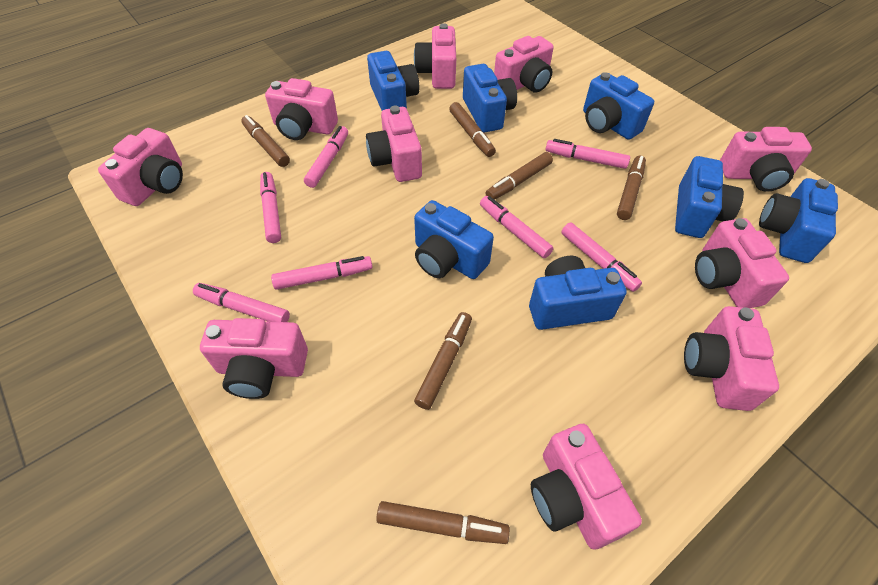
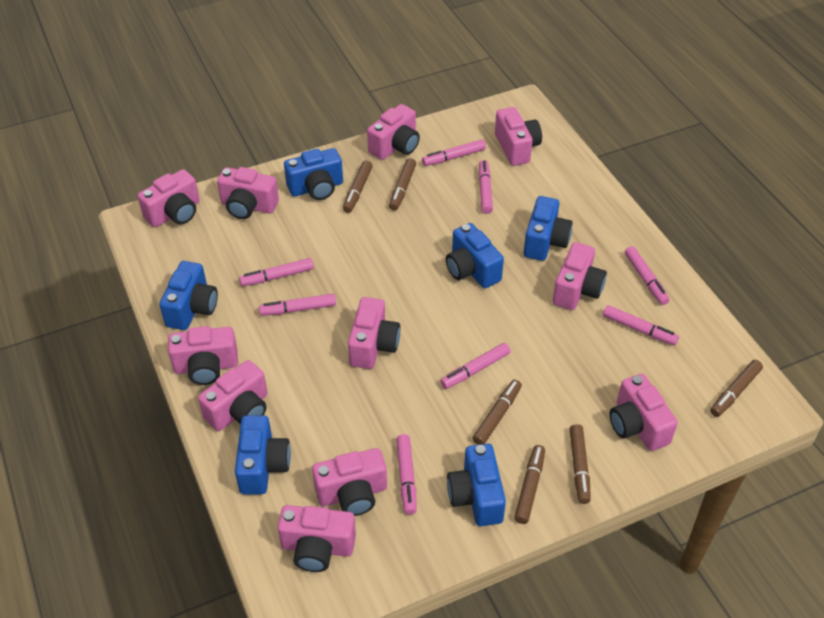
blue camera: [367,51,419,111] [414,200,494,279] [463,64,517,133] [529,256,627,330] [583,72,654,140] [675,156,744,238] [759,178,838,263] = 7 -> [159,261,218,330] [235,415,291,494] [284,148,343,200] [446,223,504,288] [447,444,506,526] [523,196,573,261] = 6
pink camera: [98,128,183,206] [200,318,308,399] [265,78,338,140] [366,106,422,182] [414,23,456,89] [494,36,554,93] [531,424,642,550] [684,306,779,411] [695,218,789,308] [720,127,812,192] = 10 -> [138,169,200,227] [168,326,238,385] [198,360,268,431] [217,167,279,219] [278,505,356,572] [312,448,387,516] [348,297,400,369] [367,104,420,160] [495,107,542,166] [553,242,607,310] [610,374,678,451] = 11
pink marker: [193,283,290,322] [260,172,281,243] [271,256,372,290] [304,126,348,188] [480,196,553,258] [545,139,630,169] [561,222,642,292] = 7 -> [239,258,314,286] [259,294,336,316] [396,434,417,515] [422,139,486,166] [441,343,510,389] [479,160,493,214] [603,305,679,345] [625,246,670,305] = 8

